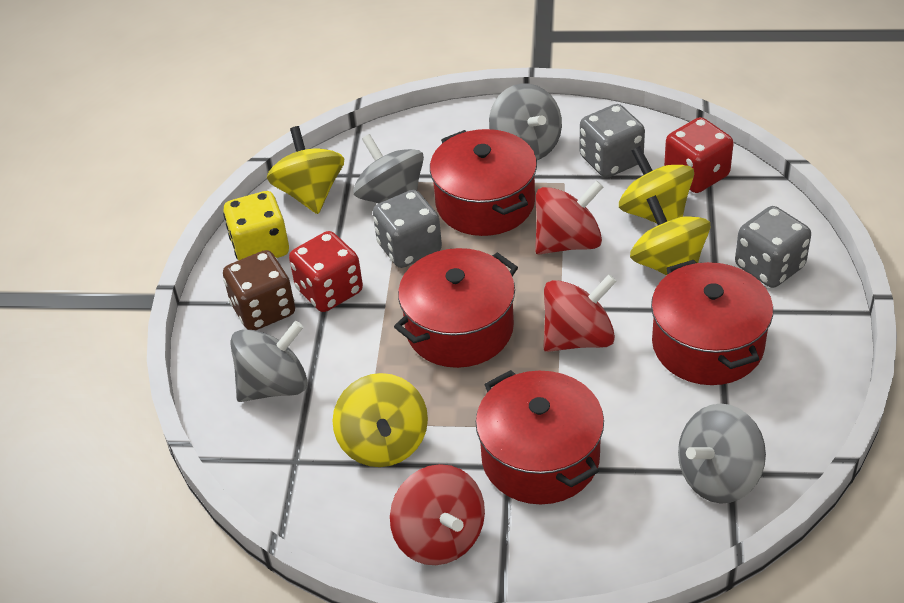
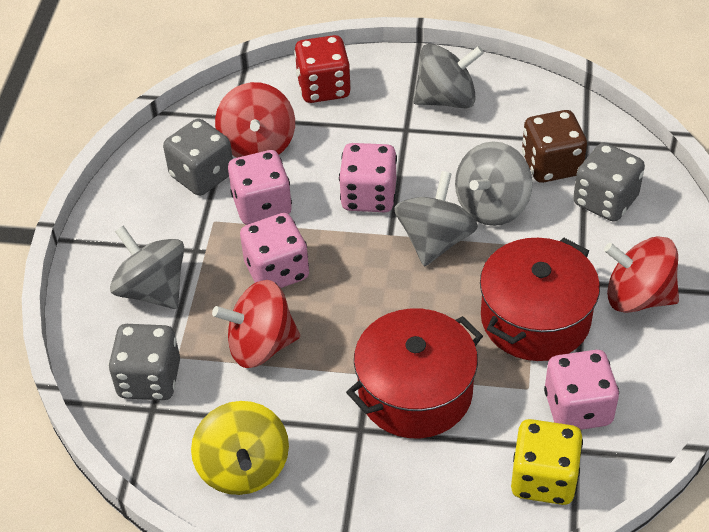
pink dice: none = 0 -> [228,150,292,225] [240,213,309,288] [339,143,397,212] [544,350,619,430] = 4
red dice: [289,231,363,312] [664,117,734,193] = 2 -> [294,35,351,103] = 1
red pot: [394,248,518,368] [430,129,537,236] [476,370,604,504] [651,260,773,385] = 4 -> [346,308,483,438] [480,238,600,361] = 2
yellow spinning top: [267,126,344,214] [332,373,428,467] [619,146,694,223] [630,195,710,275] = 4 -> [191,401,289,495] = 1

